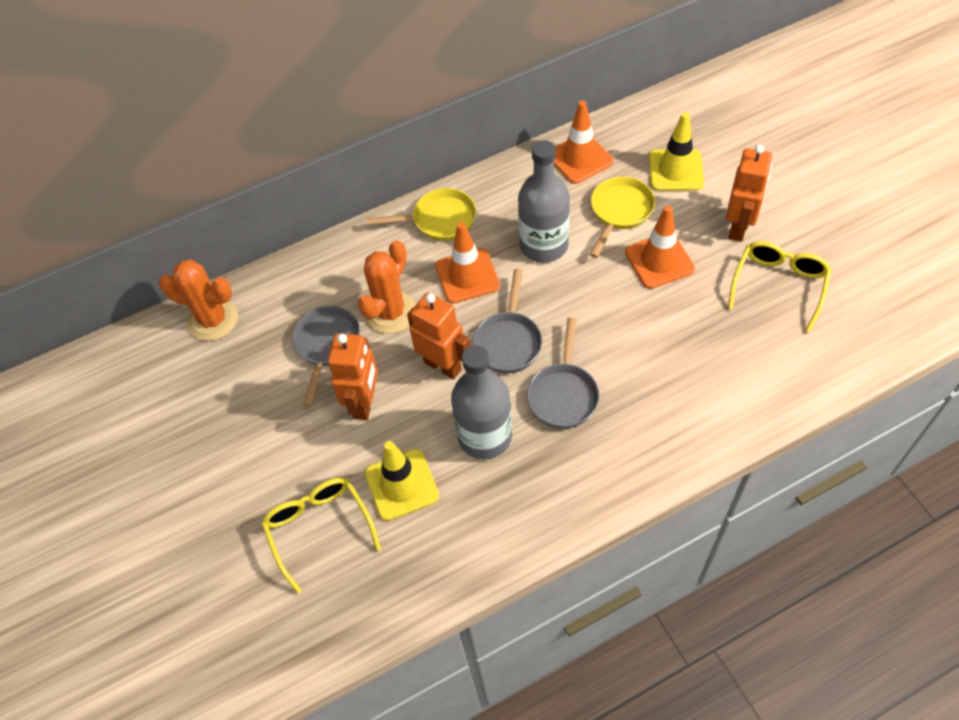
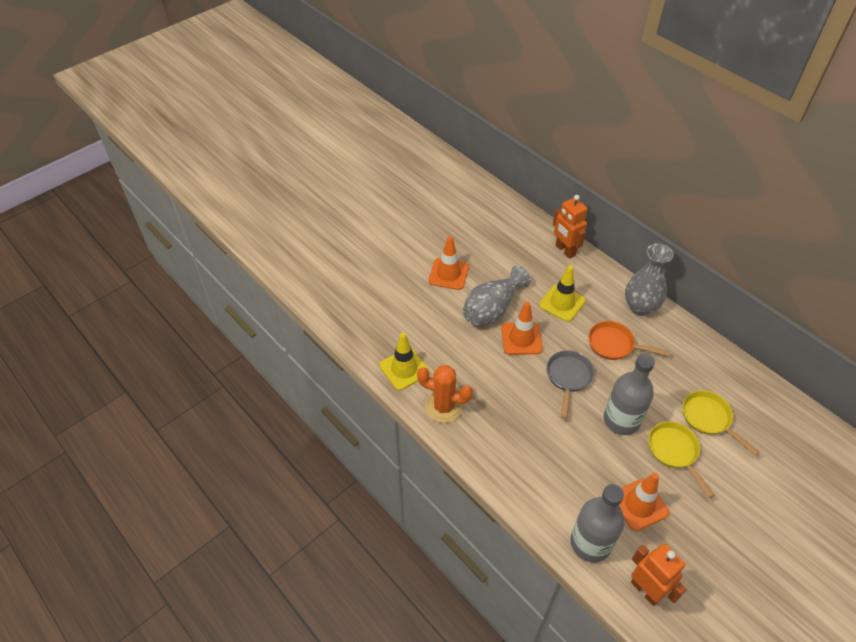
grey pan: [292,306,360,407] [473,269,542,373] [527,318,599,429] = 3 -> [546,350,594,419] = 1
grey vase: none = 0 -> [463,266,531,325] [625,243,674,316] = 2
orange cactus: [159,260,238,341] [358,240,416,334] = 2 -> [417,365,473,423] = 1
orange pan: none = 0 -> [588,321,670,360] = 1
orange robot: [328,333,378,420] [407,293,470,380] [726,145,772,242] = 3 -> [553,195,588,259] [631,543,687,606] = 2
yellow glasses: [261,477,381,594] [728,241,832,332] = 2 -> none = 0

